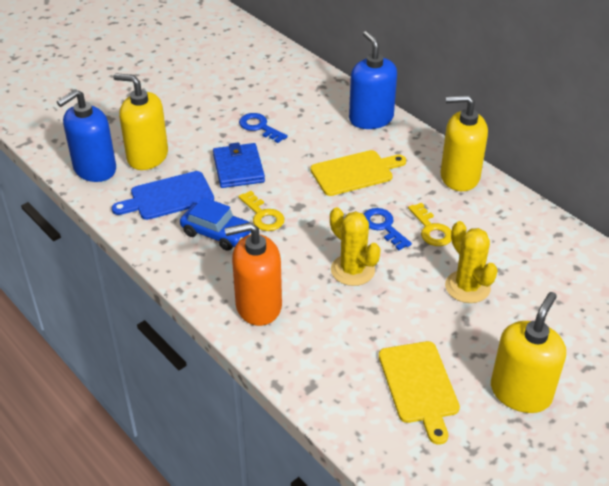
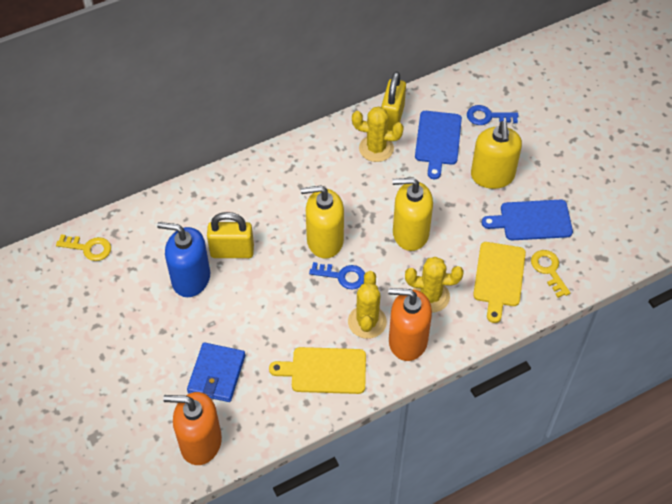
blue car: [180,197,251,251] = 1 -> none = 0
blue cutting board: [112,171,214,220] = 1 -> [415,111,462,179] [482,200,573,240] = 2
blue soap dispenser: [57,89,116,182] [349,31,397,129] = 2 -> [157,222,210,297] = 1
orange soap dispenser: [225,222,282,326] = 1 -> [163,392,222,465] [388,288,432,361] = 2
yellow cactus: [330,207,381,286] [445,221,498,303] = 2 -> [348,271,387,339] [352,106,404,162] [405,257,463,313] = 3
yellow padlock: none = 0 -> [207,212,254,258] [381,72,406,130] = 2

